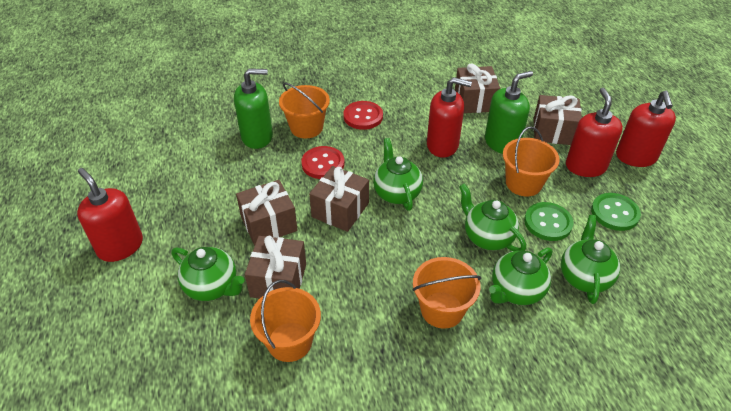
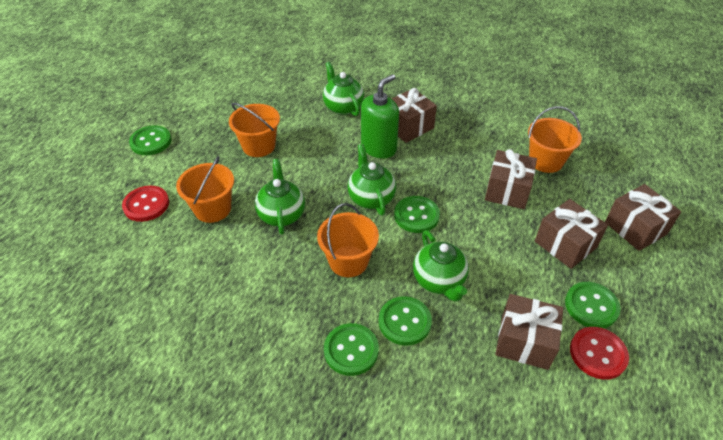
green button: [524,202,573,241] [591,193,641,231] = 2 -> [129,125,172,155] [324,323,379,376] [379,296,432,346] [394,196,440,233] [565,282,621,328] = 5
green soap dispenser: [234,68,273,149] [485,71,533,154] = 2 -> [361,74,399,158] = 1
green teapot: [171,247,245,301] [373,138,423,211] [459,183,526,251] [489,248,552,305] [561,215,620,304] = 5 -> [255,159,305,235] [323,62,364,116] [347,144,396,215] [413,230,469,302] = 4
red soap dispenser: [77,168,143,262] [427,77,472,157] [566,88,623,177] [616,91,676,167] = 4 -> none = 0

